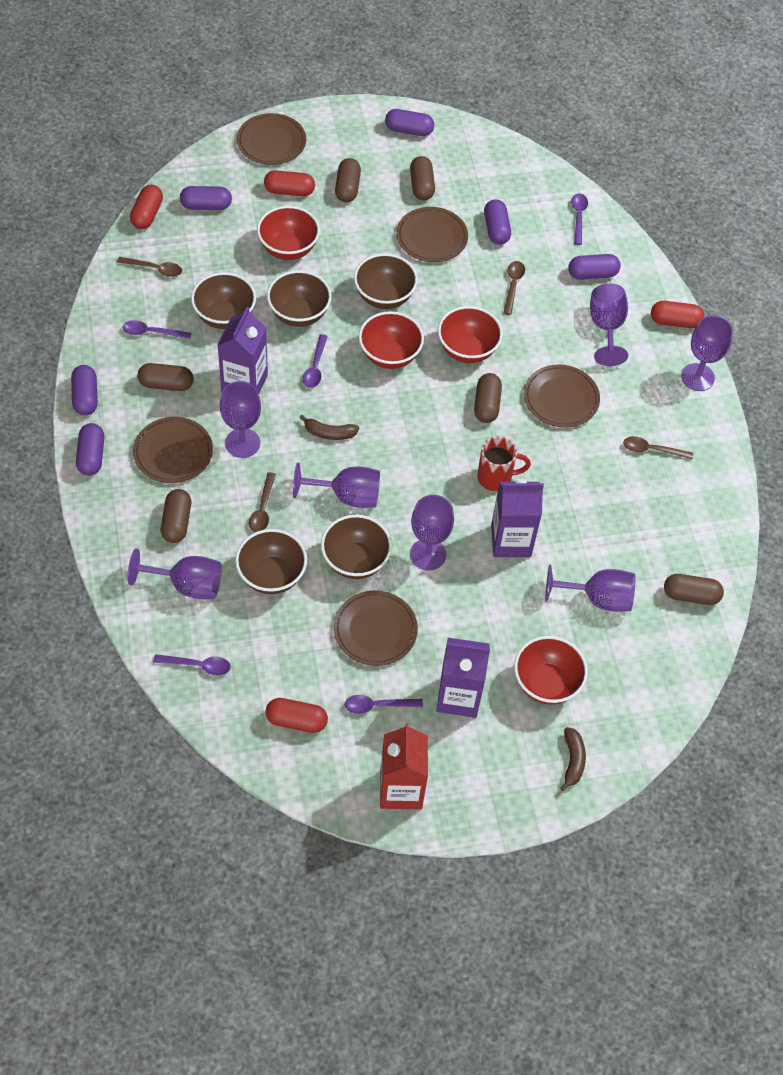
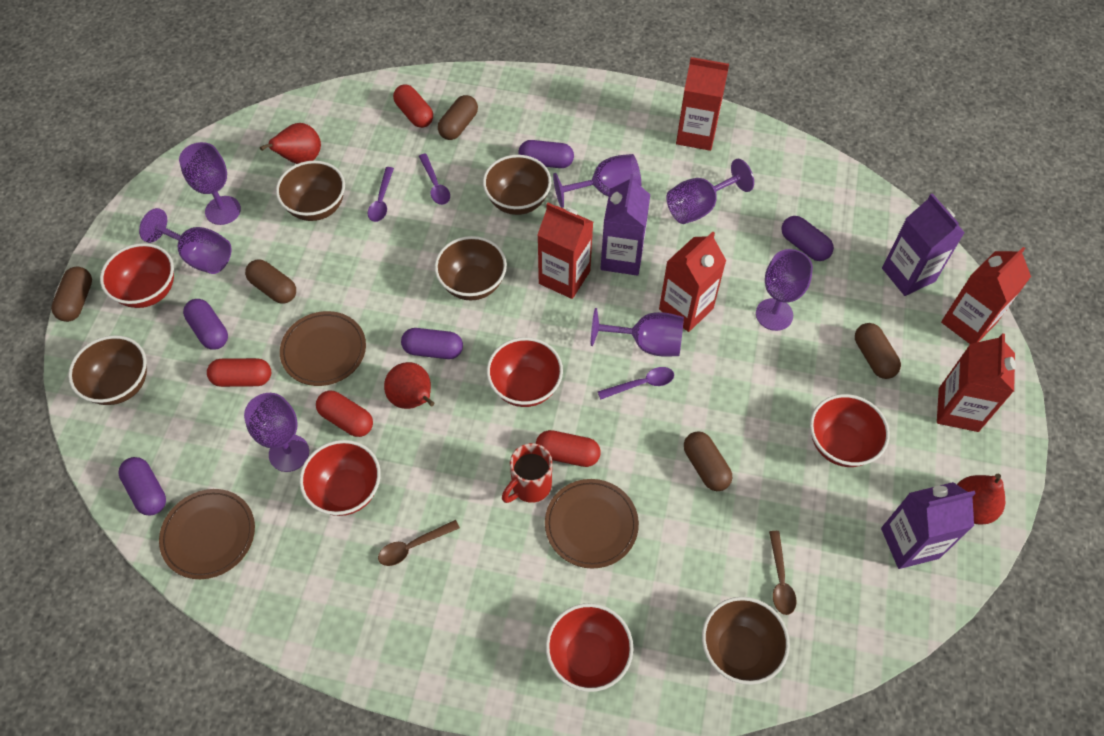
brown banana: [299,415,359,440] [560,727,586,791] = 2 -> none = 0
brown capsule: [138,363,193,391] [161,489,191,543] [335,158,361,202] [410,156,435,200] [474,373,502,423] [664,574,724,605] = 6 -> [51,267,92,322] [245,259,296,304] [438,95,478,140] [684,431,732,491] [855,323,901,379] = 5
brown plate: [133,417,213,483] [237,113,306,165] [334,590,418,666] [396,207,468,262] [524,364,600,428] = 5 -> [159,489,255,579] [280,311,366,386] [545,479,639,569] = 3
brown spoon: [117,257,182,277] [249,472,276,532] [504,261,525,315] [623,436,693,459] = 4 -> [378,520,460,566] [769,531,796,615] = 2
purple capsule: [71,365,98,416] [76,423,104,476] [180,186,232,210] [385,109,434,136] [484,199,511,245] [568,254,621,280] = 6 -> [118,457,166,516] [183,299,228,350] [401,328,463,359] [519,140,574,168] [781,216,834,261] = 5
purple spoon: [122,320,191,339] [153,654,230,675] [302,334,328,388] [345,695,423,714] [571,193,588,245] = 5 -> [368,167,394,222] [419,153,450,205] [598,367,674,400] = 3
red bowl: [257,206,320,260] [359,311,424,369] [438,306,503,363] [514,636,588,705] = 4 -> [100,243,174,308] [299,440,381,516] [487,337,563,407] [546,603,633,692] [810,394,890,467] = 5
red carton: [380,723,428,809] = 1 -> [537,203,593,299] [659,232,726,332] [676,57,729,151] [937,333,1016,432] [941,247,1031,344] = 5
red pear: none = 0 -> [260,123,321,164] [384,362,434,409] [957,474,1005,525] = 3

